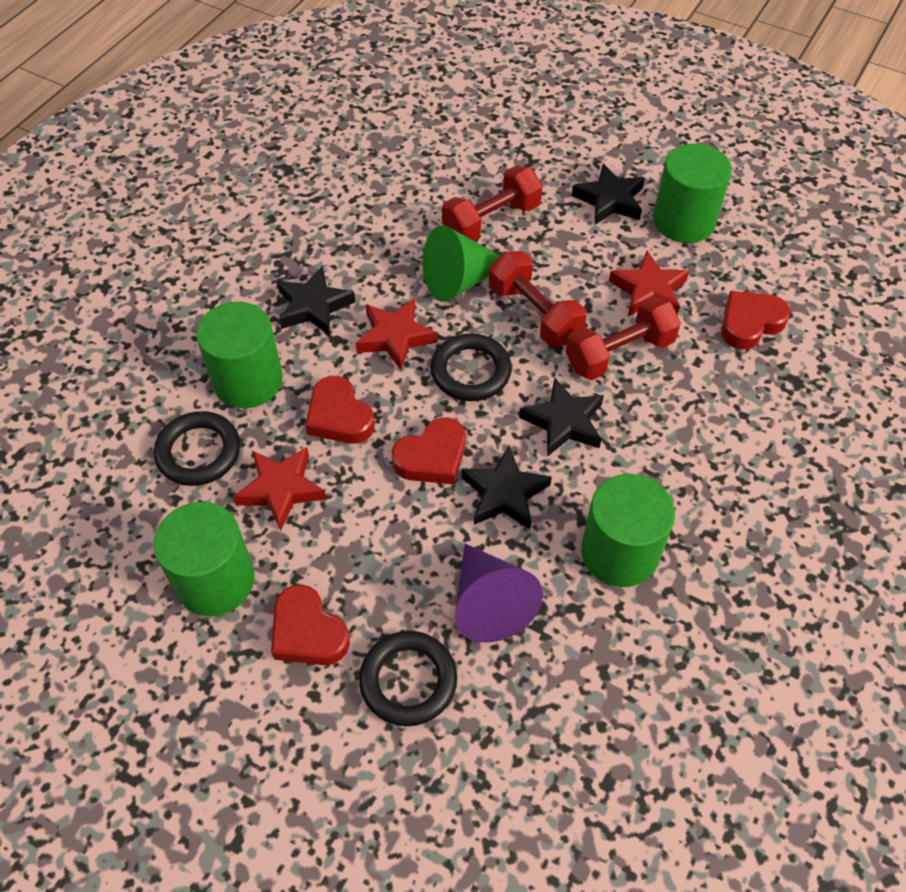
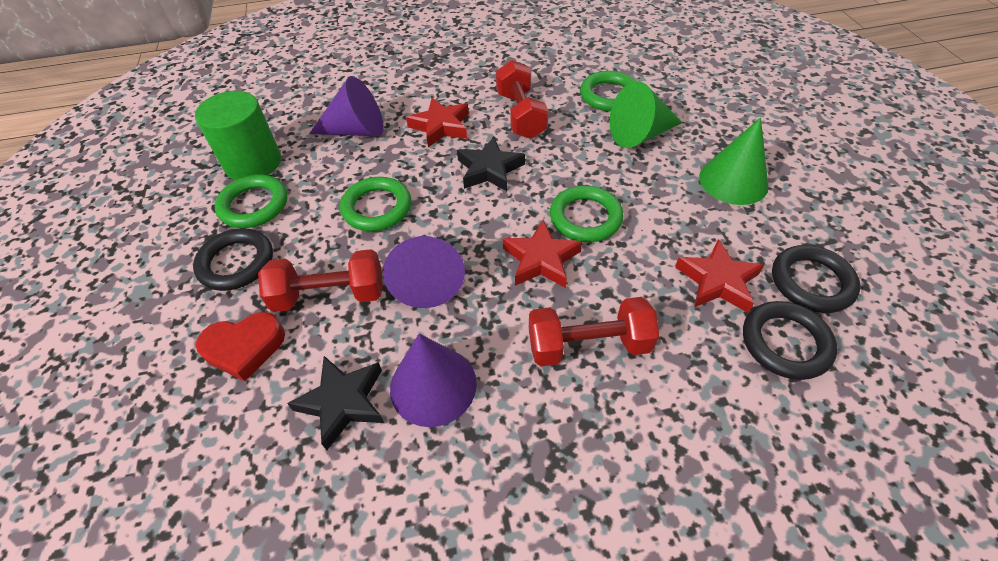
black star: [277,266,355,336] [462,446,552,529] [519,378,604,457] [572,164,645,225] = 4 -> [287,356,384,450] [457,137,525,191] = 2
green cone: [422,225,500,302] = 1 -> [610,81,682,148] [699,117,769,205] = 2
green cylinder: [153,502,255,616] [196,302,283,408] [581,474,675,587] [653,144,732,243] = 4 -> [195,91,281,180] = 1
green ring: none = 0 -> [215,175,287,228] [340,177,411,231] [550,185,624,242] [580,71,636,111] = 4
purple cone: [455,544,543,642] = 1 -> [309,76,384,136] [383,235,465,308] [390,334,477,427] = 3
red heart: [271,584,350,665] [305,376,375,444] [392,418,465,484] [721,291,791,350] = 4 -> [196,312,285,381] = 1

